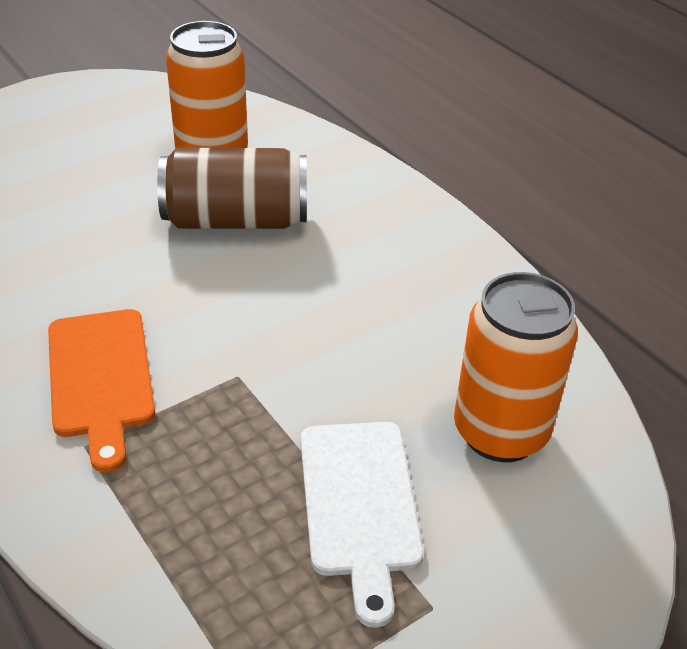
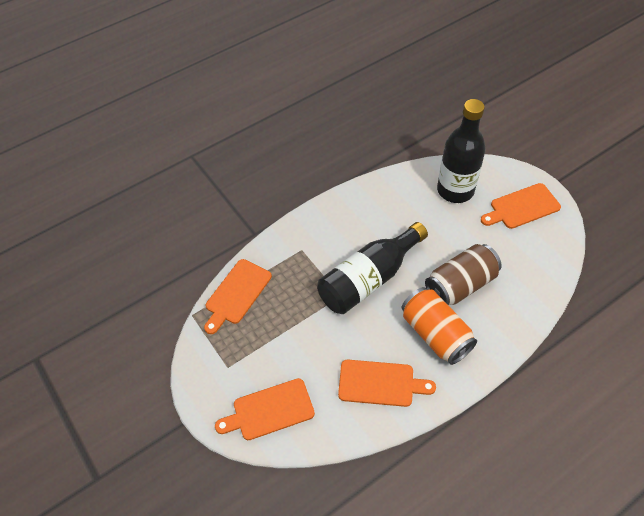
black bottle: none = 0 -> [317,222,428,314] [437,99,486,203] = 2
orange can: [166,21,248,149] [454,272,578,462] = 2 -> [401,287,477,365] = 1
orange cutting board: [48,309,155,472] = 1 -> [204,259,272,334] [215,378,315,440] [338,359,436,407] [481,183,561,229] = 4
white cutting board: [300,422,424,628] = 1 -> none = 0

